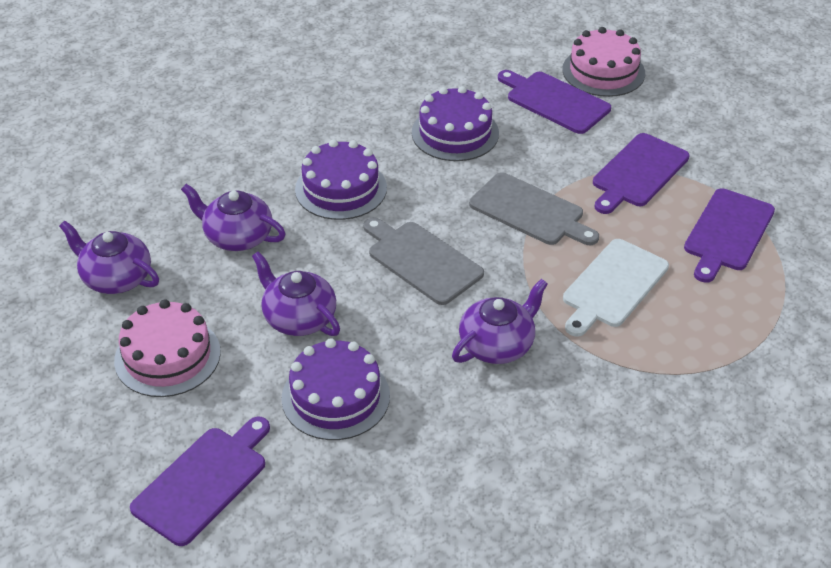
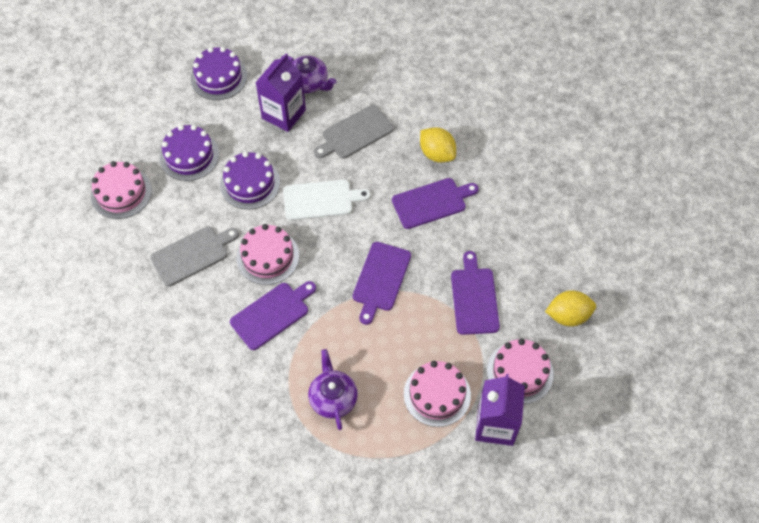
pink cake: [114,299,221,397] [562,27,645,97] = 2 -> [91,161,152,219] [237,224,299,285] [404,361,471,427] [487,339,554,404] = 4
purple carton: none = 0 -> [256,54,306,132] [475,374,525,446] = 2
purple teapot: [59,221,159,294] [181,184,286,251] [252,251,340,336] [452,279,548,364] = 4 -> [281,56,337,93] [308,349,358,430] = 2
yellow lemon: none = 0 -> [420,127,456,163] [545,290,596,326] = 2

